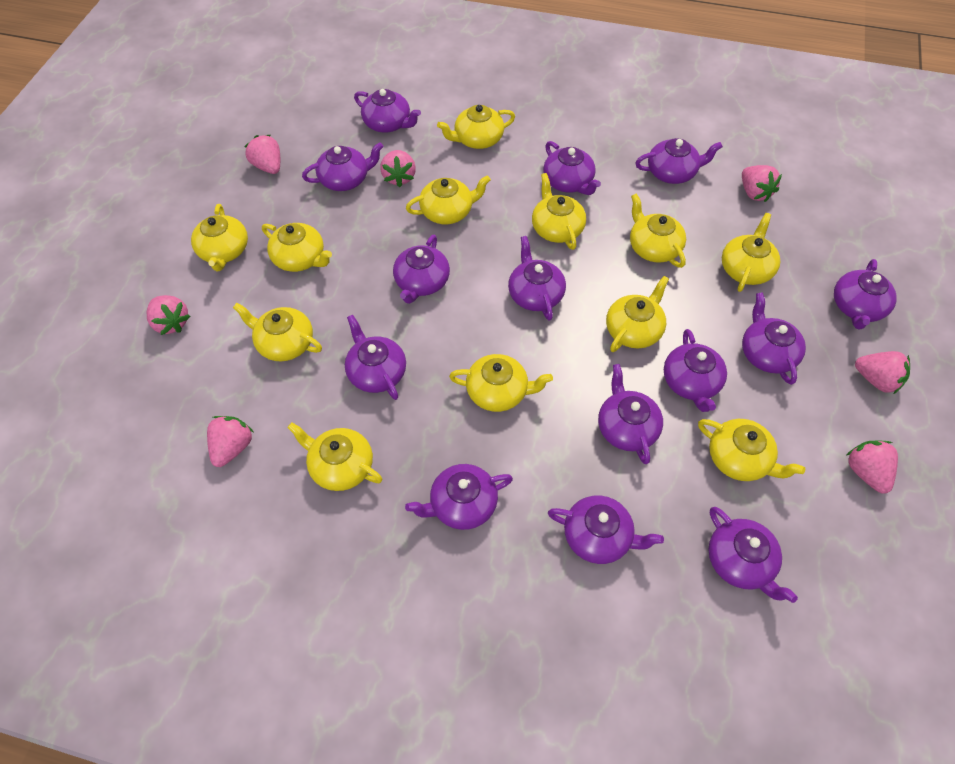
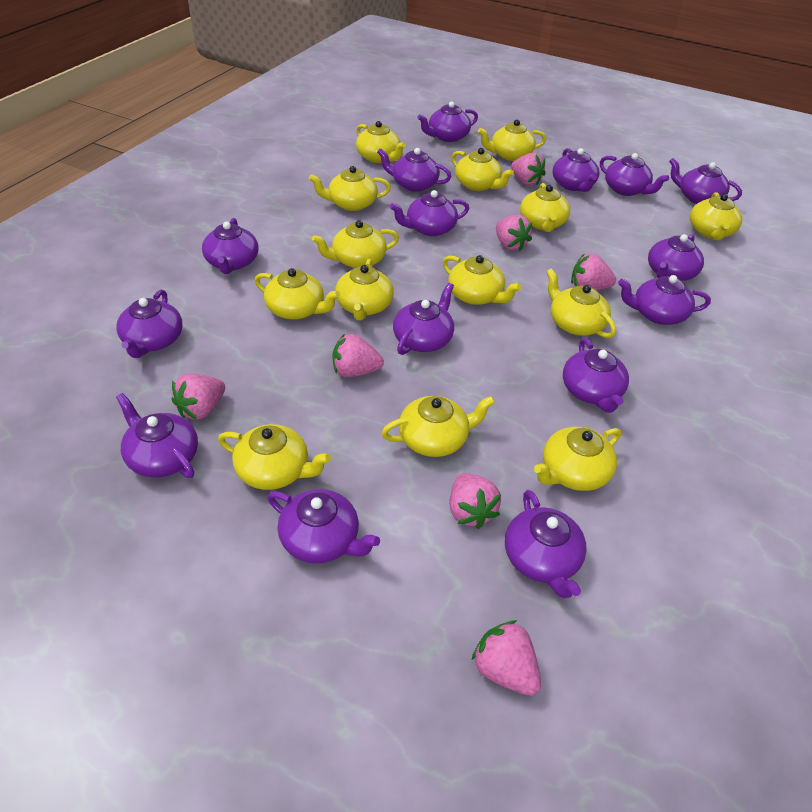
purple teapot: [302,142,384,191] [345,315,406,400] [354,89,421,133] [393,235,450,304] [405,464,513,530] [508,236,566,321] [543,141,601,195] [548,495,664,564] [598,364,663,464] [635,138,723,184] [664,329,727,412] [709,507,798,603] [742,292,806,385] [834,259,897,330] = 14 -> [116,290,183,358] [116,393,198,478] [202,218,258,274] [268,489,380,563] [377,148,452,192] [390,190,469,236] [393,283,454,355] [418,102,478,142] [505,490,587,598] [553,148,600,192] [563,338,629,413] [600,153,669,196] [618,275,711,325] [648,234,704,281] [669,158,742,204] = 15
yellow teapot: [191,204,248,271] [233,303,322,361] [262,223,332,272] [287,422,382,491] [406,175,491,224] [437,105,515,149] [449,354,553,412] [532,173,586,250] [606,276,669,352] [630,193,686,268] [698,419,805,481] [722,213,780,292] = 12 -> [218,424,331,490] [254,268,340,320] [309,166,391,211] [312,220,399,268] [335,259,394,321] [356,121,406,163] [382,396,495,457] [443,255,521,305] [451,148,514,191] [478,120,546,161] [520,183,570,232] [534,427,621,491] [546,268,616,338] [690,192,742,240] = 14

